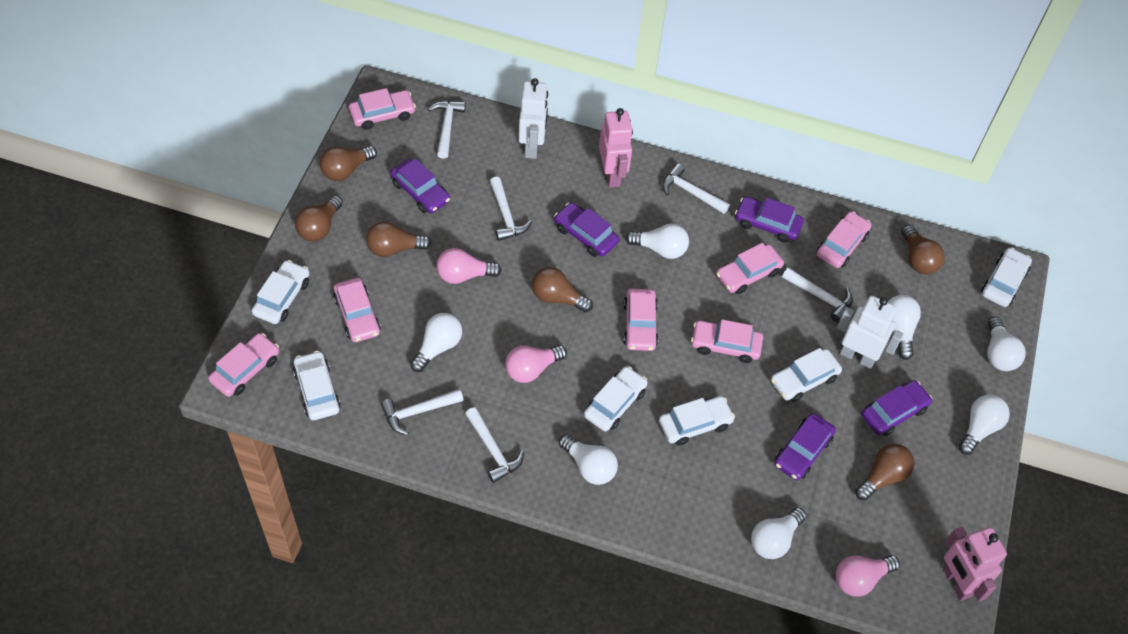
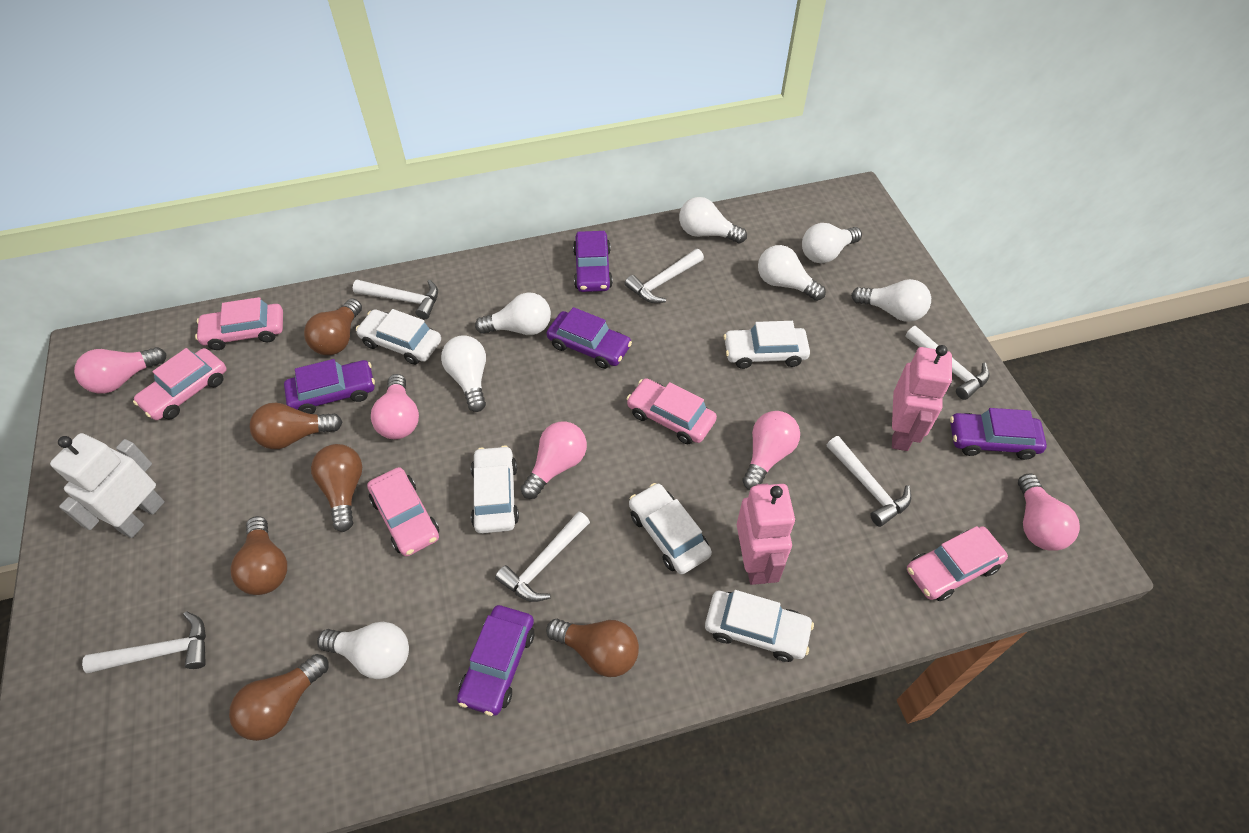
pink car: [208,333,279,397] [333,278,381,342] [349,88,416,130] [623,288,659,351] [691,319,763,363] [716,243,784,294] [817,211,871,268] = 7 -> [133,348,227,420] [195,297,283,350] [367,467,439,557] [627,378,717,444] [907,526,1008,601] = 5
pink light bulb: [437,248,502,284] [505,345,567,383] [836,555,900,597] = 3 -> [74,347,167,393] [371,374,419,439] [521,421,587,499] [742,411,800,490] [1018,473,1080,551] = 5
white car: [252,260,309,324] [293,351,341,420] [584,366,647,431] [659,396,735,446] [771,348,842,402] [981,247,1032,307] = 6 -> [356,309,441,365] [471,445,519,534] [629,483,712,574] [705,590,814,662] [724,321,810,369] = 5
white robot: [519,78,548,159] [837,296,903,369] = 2 -> [50,433,165,538] = 1

